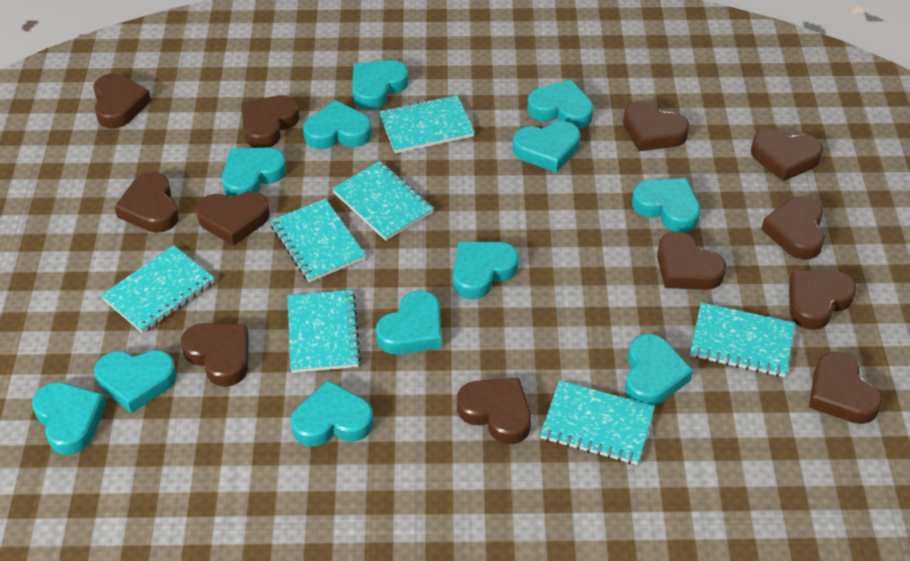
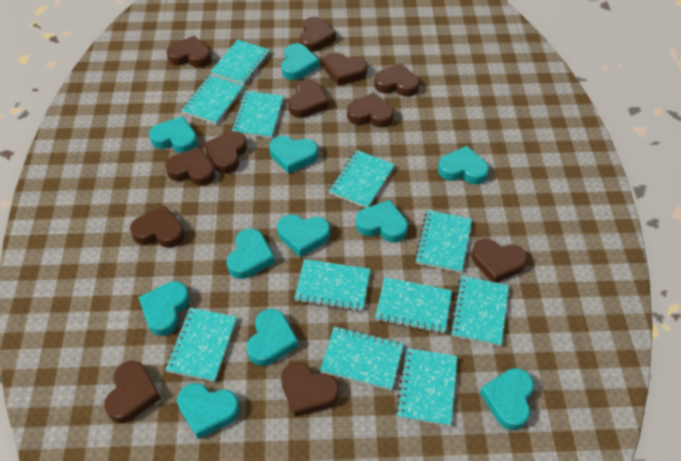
turquoise heart: [32,382,106,455] [94,350,177,413] [222,148,286,197] [291,380,373,447] [303,100,372,149] [352,60,409,110] [376,290,441,354] [453,242,519,299] [513,121,580,173] [527,80,594,129] [625,334,693,406] [632,178,701,232] = 12 -> [139,281,190,336] [149,116,198,153] [177,383,240,439] [227,229,275,279] [247,309,299,366] [270,136,318,174] [277,214,330,257] [281,43,319,80] [356,200,408,243] [438,146,489,184] [480,368,534,430] = 11
turquoise notebook: [101,245,214,333] [270,198,366,282] [287,290,361,373] [332,161,434,241] [379,95,475,153] [540,380,655,465] [690,302,795,377] = 7 -> [165,307,237,382] [181,75,244,125] [210,40,270,85] [231,91,284,138] [294,259,370,311] [320,327,404,391] [329,150,395,208] [375,277,452,334] [396,348,457,426] [415,210,472,273] [450,276,509,346] = 11

